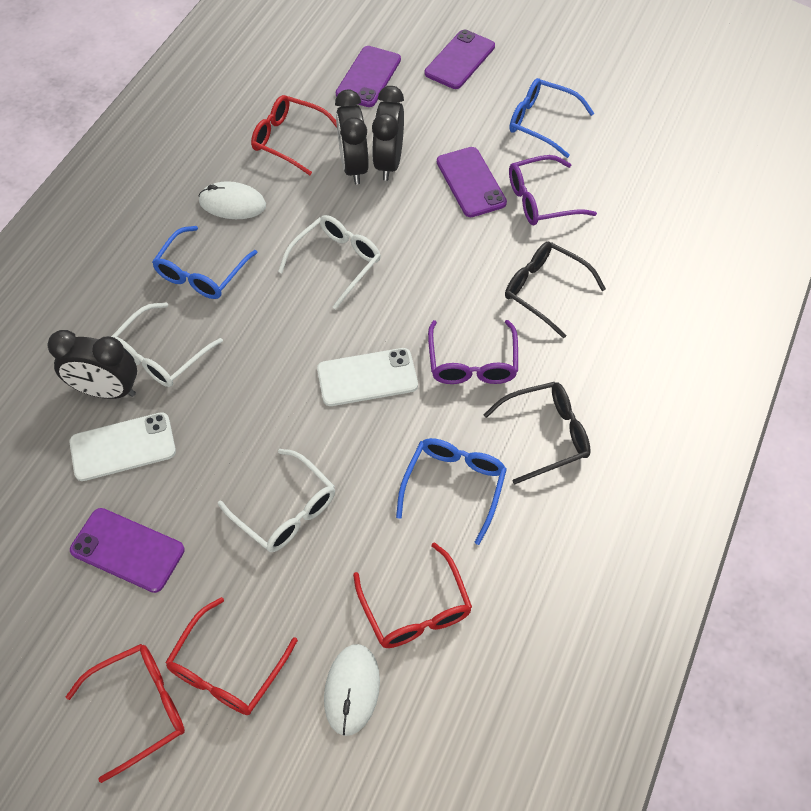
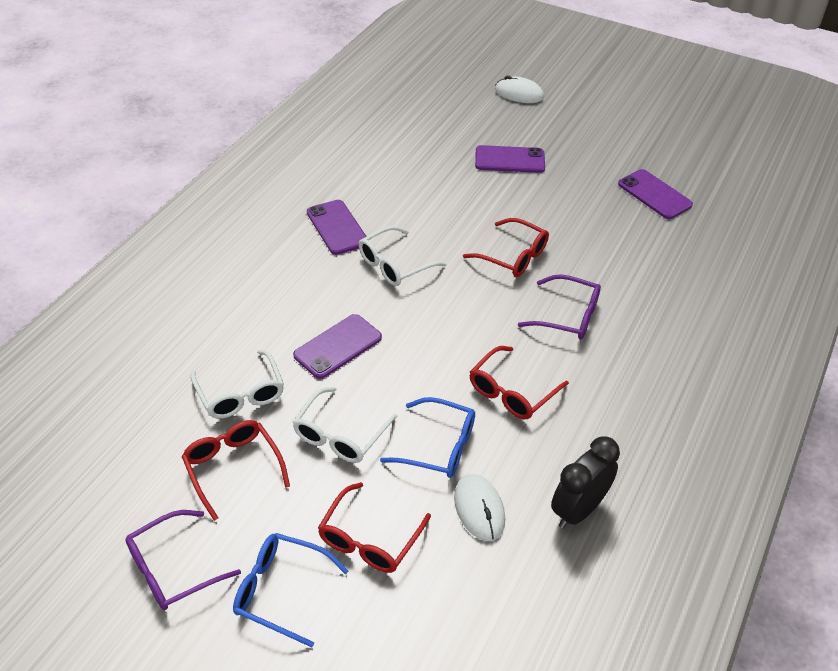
black clock: [47,330,137,399] [335,90,369,185] [372,86,404,181] = 3 -> [551,436,620,529] = 1
black glasses: [483,382,591,485] [505,242,606,338] = 2 -> none = 0
blue glasses: [152,226,258,299] [396,438,507,545] [509,78,594,158] = 3 -> [233,533,348,647] [380,397,475,478] = 2
white phone: [69,412,176,481] [317,348,418,406] = 2 -> none = 0

